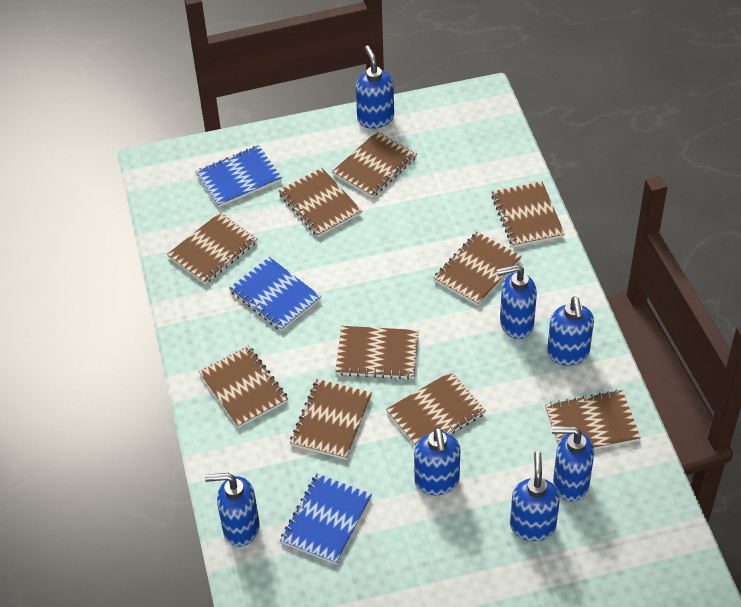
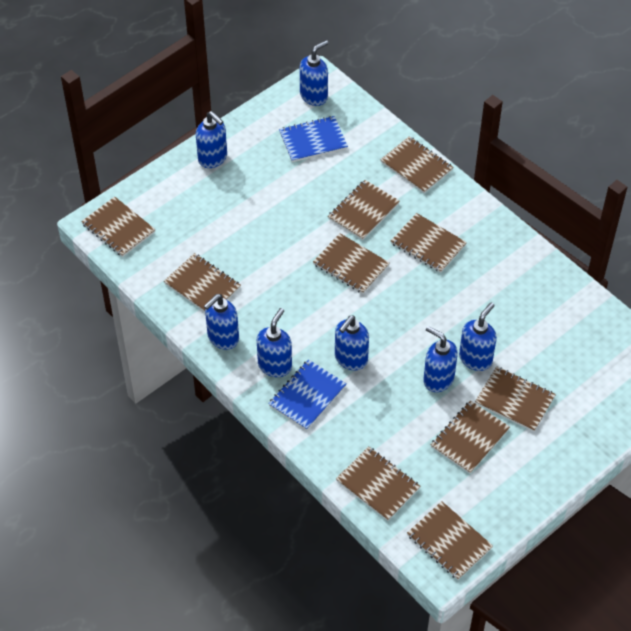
blue notebook: [195,145,282,207] [229,257,321,331] [280,473,372,564] = 3 -> [268,359,347,430] [279,116,348,162] = 2

